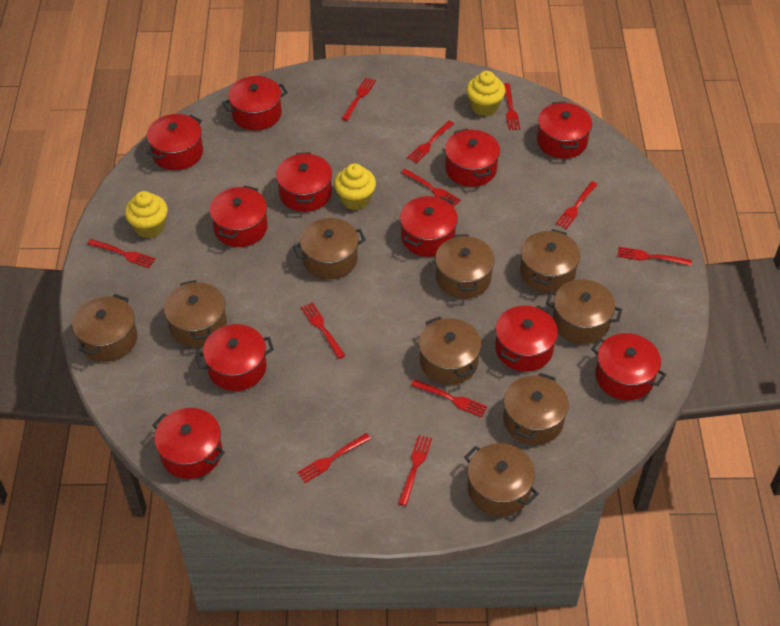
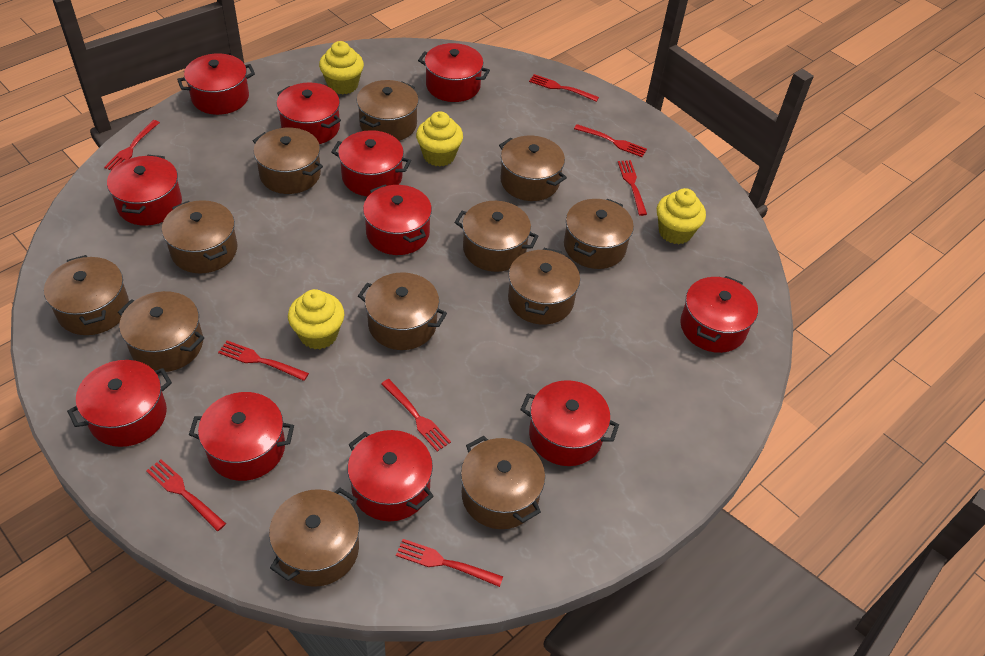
brown pot: [72,294,137,362] [164,280,227,347] [293,218,366,280] [419,316,481,385] [435,234,495,299] [464,443,539,516] [503,373,569,445] [520,229,580,293] [546,279,622,344] = 9 -> [44,255,129,335] [118,291,204,372] [162,200,237,273] [253,128,323,194] [269,488,359,587] [357,80,419,141] [358,273,447,350] [454,201,539,272] [461,436,545,529] [499,136,567,201] [508,248,580,325] [564,199,634,269] = 12
red fork: [87,239,155,268] [297,433,371,483] [301,302,346,359] [341,77,376,121] [398,435,432,506] [401,169,461,207] [407,121,454,163] [411,379,487,417] [504,83,520,130] [555,181,598,229] [617,247,692,266] = 11 -> [104,120,160,171] [146,459,226,531] [218,341,309,381] [381,379,451,452] [396,539,503,587] [529,74,599,102] [574,124,647,157] [618,160,647,216] = 8
yellow cupcake: [125,191,168,238] [334,164,376,210] [466,71,505,116] = 3 -> [288,289,344,349] [319,41,364,95] [416,111,463,167] [657,188,706,244] = 4

